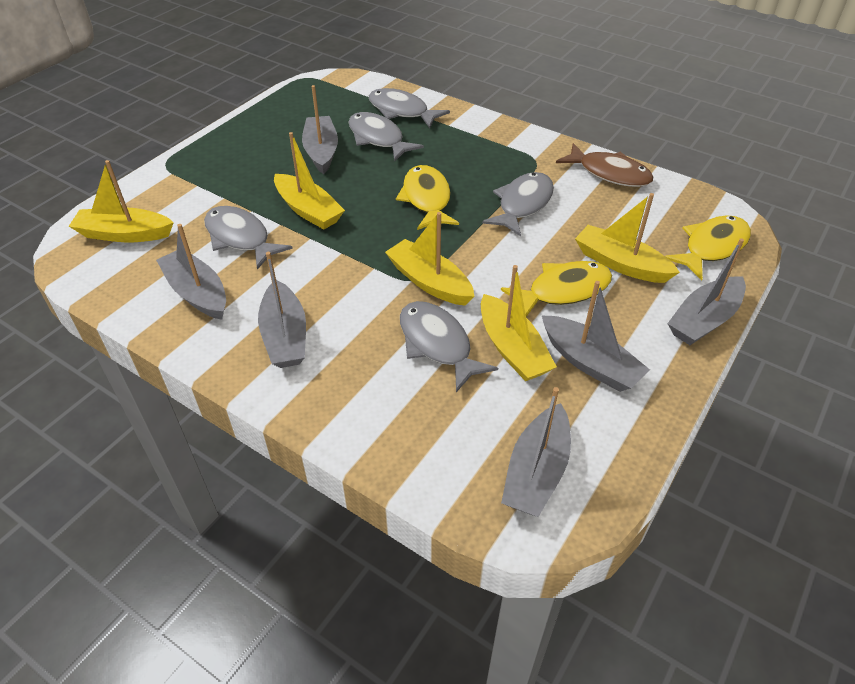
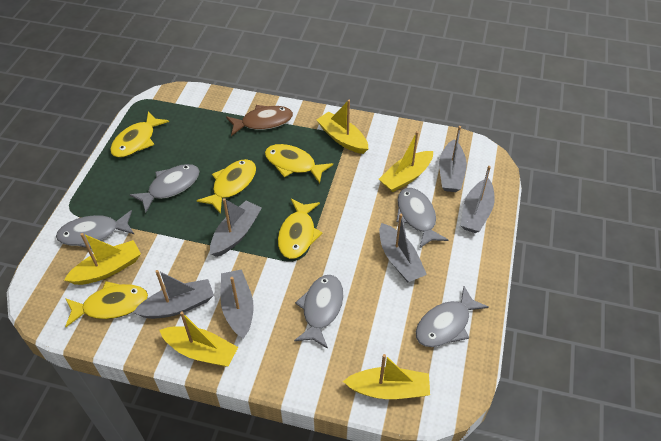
yellow fish: [396,165,459,230] [501,261,612,317] [665,216,751,281] = 3 -> [65,281,148,327] [110,111,169,158] [197,159,256,214] [265,144,333,183] [278,199,323,259] = 5

